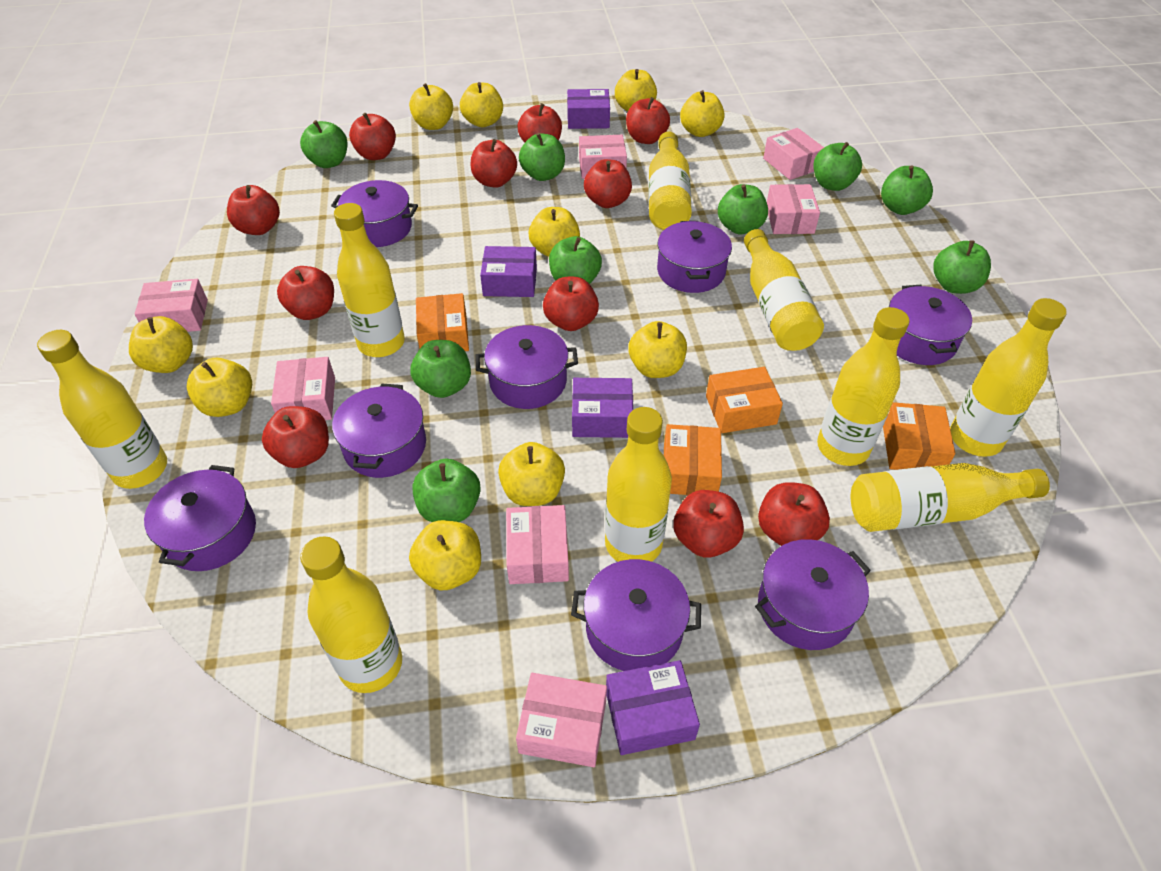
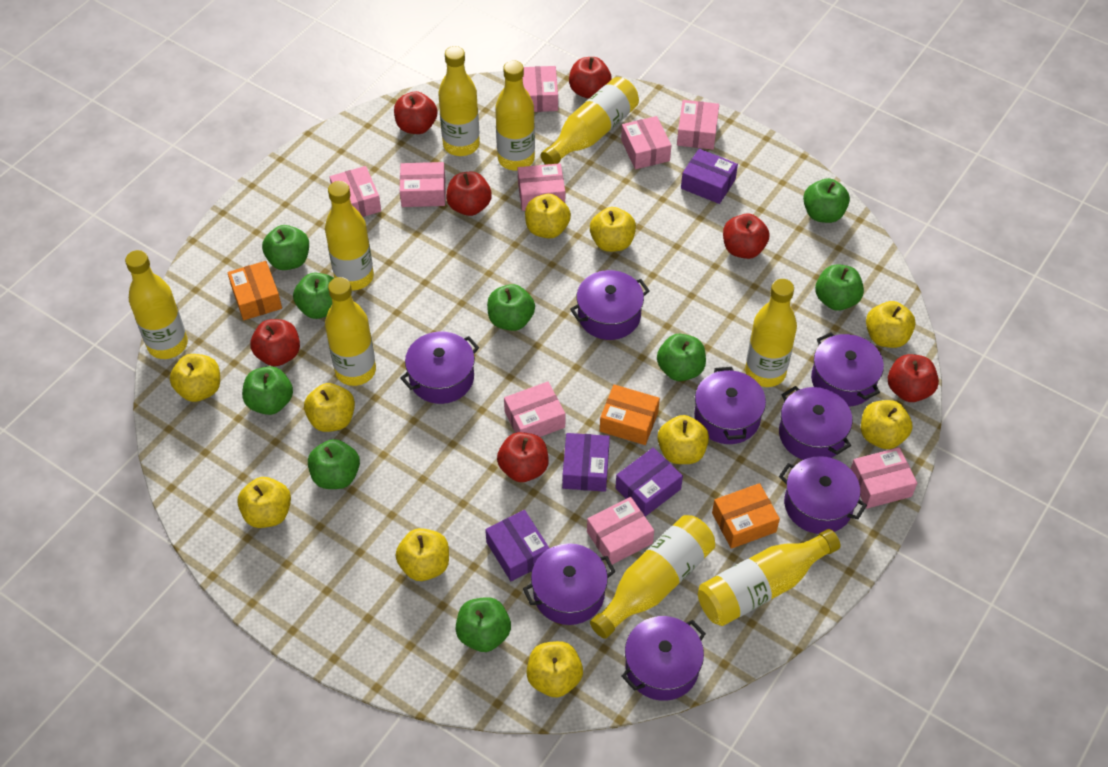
orange box: [416,293,469,351] [664,424,722,495] [706,367,783,433] [883,402,955,470] = 4 -> [227,261,282,320] [600,384,660,445] [712,483,780,549] = 3
pink box: [134,279,208,332] [271,357,335,420] [506,505,569,584] [516,673,607,767] [579,135,627,179] [763,128,824,180] [767,184,820,234] = 7 -> [330,166,381,217] [400,162,446,207] [504,382,565,437] [518,163,565,211] [523,66,558,112] [587,497,654,565] [621,116,671,169] [677,100,719,150] [851,447,917,509] = 9
red apple: [227,185,280,235] [262,406,329,468] [277,266,334,320] [349,113,396,160] [470,139,517,188] [518,103,562,143] [543,277,599,331] [584,159,632,208] [626,97,670,144] [673,490,744,558] [758,482,830,546] = 11 -> [250,319,300,366] [394,91,437,134] [446,172,492,216] [497,432,549,482] [569,57,612,99] [723,213,770,259] [888,354,939,402] = 7

